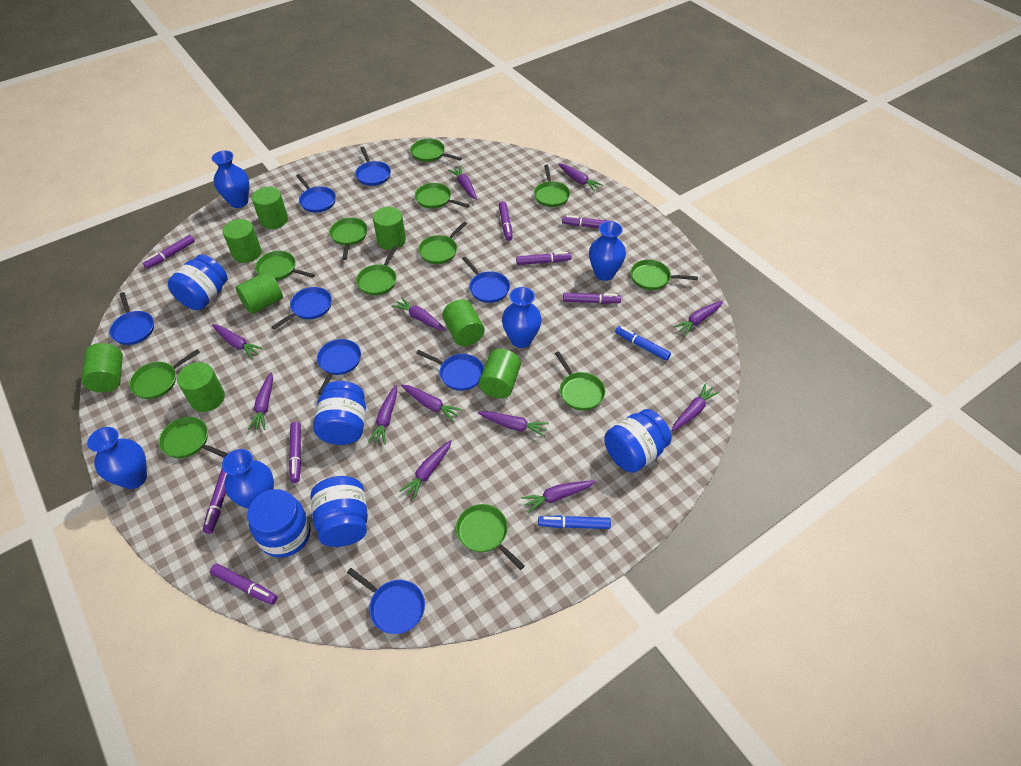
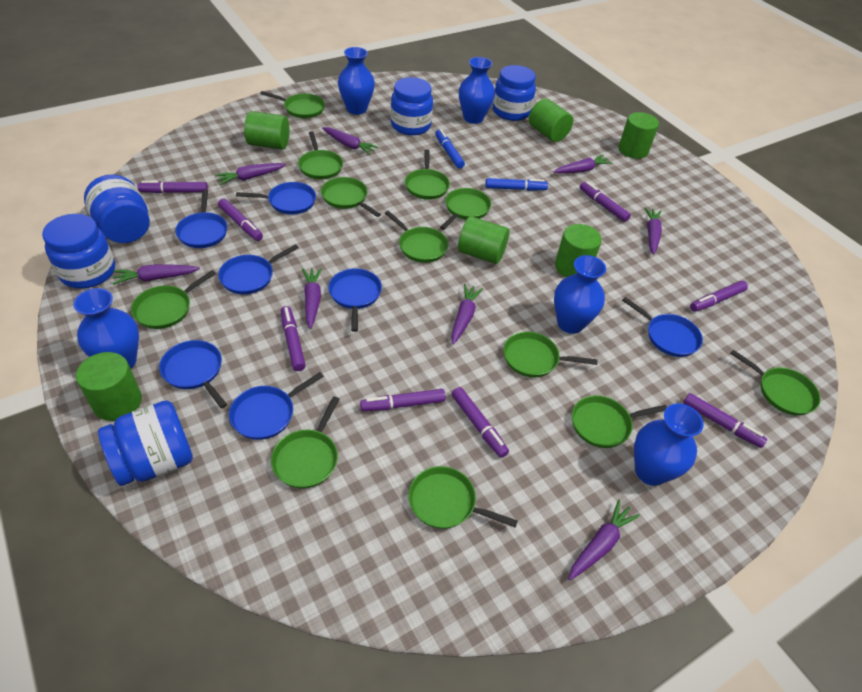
blue pan: [109,292,154,345] [271,287,332,329] [296,174,336,213] [317,339,361,395] [347,568,425,634] [355,147,391,186] [416,350,484,391] [462,256,510,303] = 8 -> [159,340,227,409] [175,190,227,248] [218,244,299,295] [229,372,324,440] [236,182,316,214] [328,268,382,332] [622,297,703,357] = 7
green cylinder: [81,343,123,393] [177,362,225,412] [223,219,261,263] [236,271,283,314] [252,187,288,229] [373,207,406,250] [442,299,485,346] [479,349,521,398] = 8 -> [76,352,142,421] [244,111,289,150] [458,216,510,264] [529,99,573,142] [555,224,602,277] [618,112,659,159] = 6
purple carrot: [212,324,264,359] [248,372,273,430] [368,385,397,445] [392,297,446,331] [400,440,452,500] [401,385,463,422] [448,166,477,200] [478,411,549,437] [521,480,596,513] [558,163,603,191] [672,383,720,431] [673,301,723,336] = 12 -> [112,264,200,285] [215,163,286,185] [302,268,322,329] [322,127,379,155] [451,284,483,345] [554,155,612,173] [569,499,640,580] [645,207,662,255] = 8

